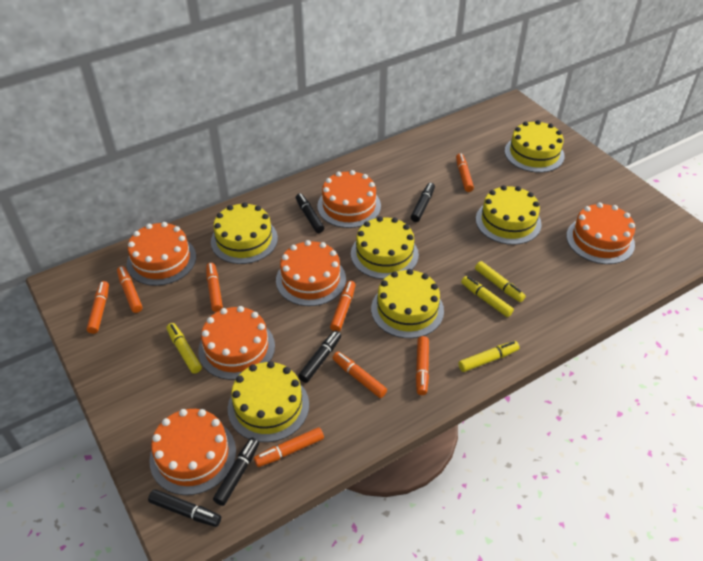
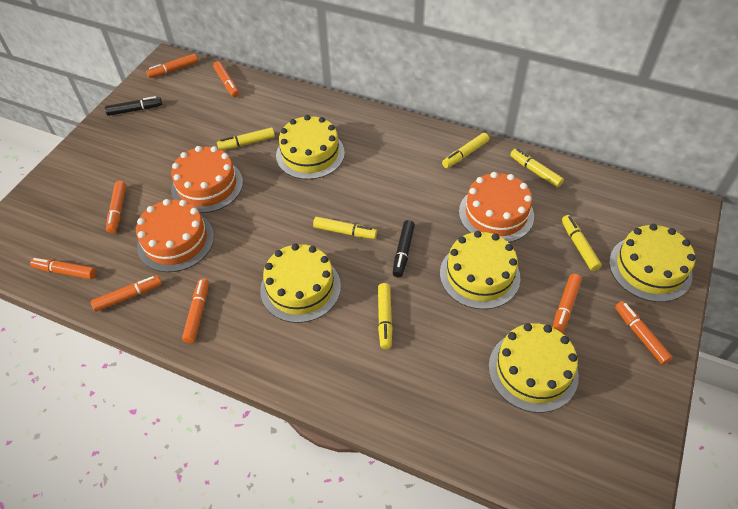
black marker: [148,489,221,527] [213,438,259,506] [296,193,324,233] [298,331,341,383] [411,183,435,222] = 5 -> [105,96,162,116] [393,220,415,277] = 2
orange cake: [127,222,196,286] [149,409,236,495] [198,306,275,380] [276,240,346,306] [317,170,381,228] [566,203,635,264] = 6 -> [136,199,214,272] [171,146,243,213] [459,172,534,242] = 3
yellow cake: [211,202,278,264] [228,361,309,442] [351,216,419,279] [371,269,444,338] [476,185,542,245] [505,120,565,172] = 6 -> [260,243,341,323] [276,115,345,180] [440,231,520,309] [489,323,579,413] [609,224,695,302] = 5
yellow marker: [167,323,202,374] [458,341,520,372] [461,276,514,317] [475,261,526,302] = 4 -> [217,127,275,150] [313,217,377,239] [378,283,393,349] [442,133,489,168] [510,149,564,188] [562,215,602,271] = 6

